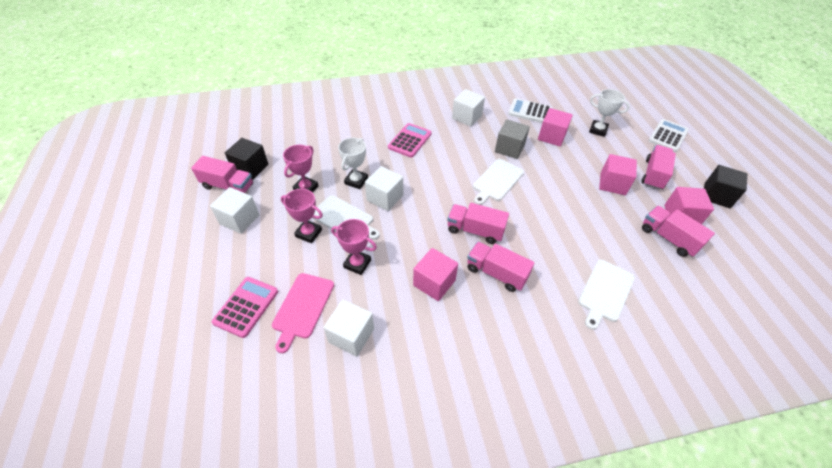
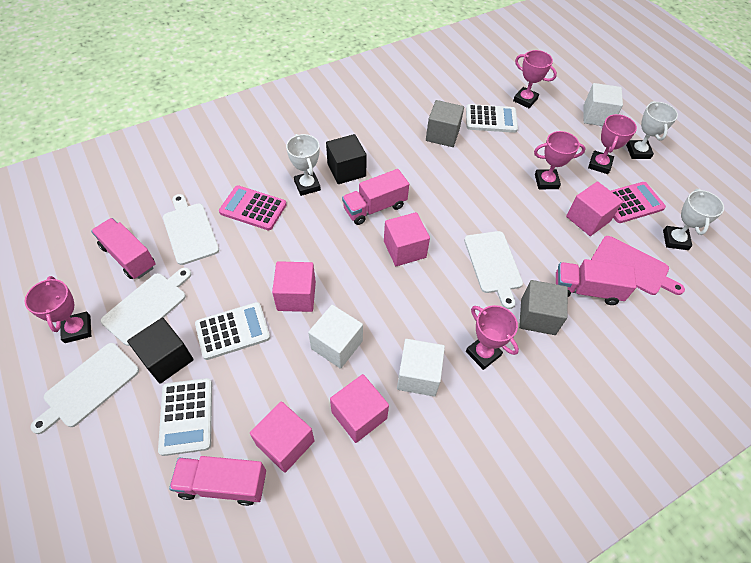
grey cube: [495,120,530,159] = 1 -> [426,100,464,147] [519,280,568,335] = 2
pink cube: [413,248,458,301] [538,108,573,146] [599,154,637,195] [664,187,714,224] = 4 -> [250,401,314,473] [272,261,316,312] [330,374,389,443] [384,212,430,266] [566,181,623,236] = 5
pink trophy: [281,189,323,243] [283,145,319,192] [331,219,377,275] = 3 -> [25,276,91,343] [466,305,519,370] [513,50,557,108] [534,131,586,189] [588,114,637,174] = 5
pink truck: [191,156,253,193] [447,203,509,244] [467,242,535,292] [641,145,676,190] [642,206,715,257] = 5 -> [91,218,156,279] [169,456,266,506] [342,169,409,225] [556,259,636,305] = 4
white calculator: [508,98,552,123] [649,119,689,152] = 2 -> [158,378,212,456] [195,302,270,360] [466,104,518,133] = 3
white cube: [210,187,259,234] [323,299,374,357] [365,166,403,211] [452,89,485,127] = 4 -> [308,305,363,369] [397,339,445,397] [583,83,623,126] = 3
white cutting board: [313,195,380,240] [473,159,524,205] [578,260,635,330] = 3 -> [31,343,139,434] [100,268,192,346] [163,194,219,265] [464,231,523,309] = 4
white trophy: [338,138,368,189] [589,89,630,137] = 2 -> [286,134,321,196] [626,101,678,159] [663,189,724,250] = 3

